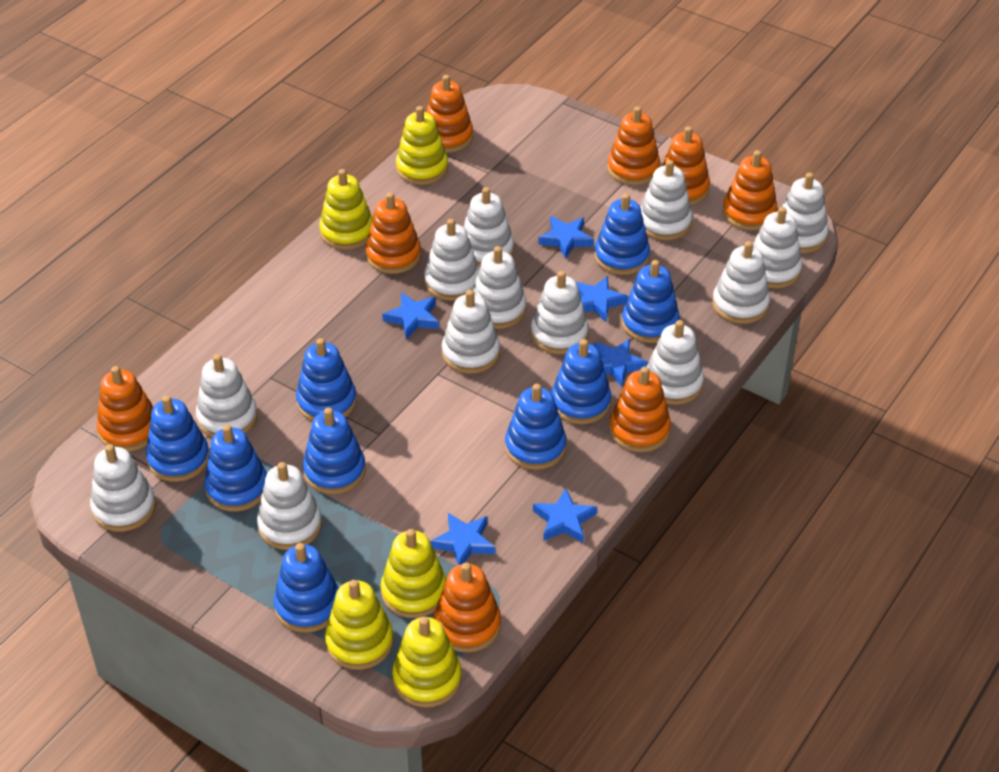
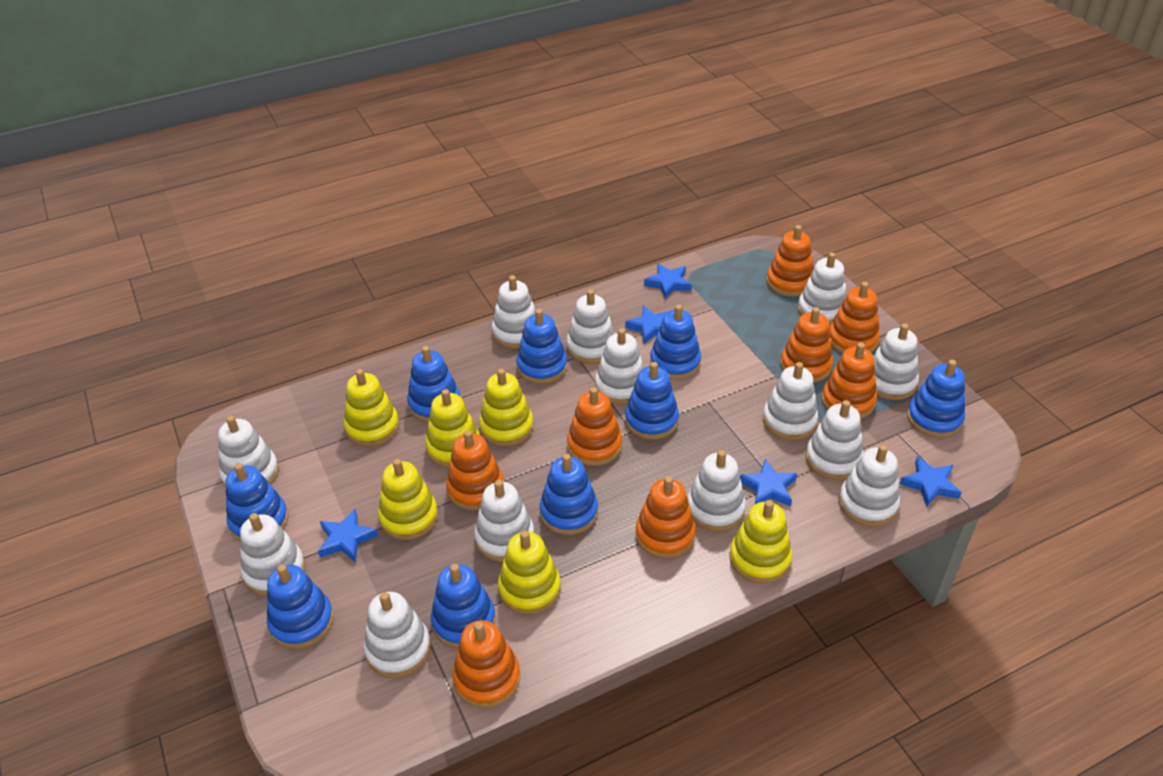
blue star: [382,292,439,339] [430,513,495,565] [533,488,597,543] [538,216,594,259] [576,276,628,322] [594,339,648,387] = 6 -> [318,509,378,563] [625,306,669,344] [644,263,692,299] [740,459,797,507] [900,456,962,507] = 5
yellow stacking toy: [319,169,373,250] [325,580,394,670] [381,529,446,618] [392,617,462,708] [396,106,448,185] = 5 -> [344,369,399,447] [378,459,438,540] [425,389,480,468] [479,369,534,446] [498,531,561,615] [729,500,792,583] = 6

